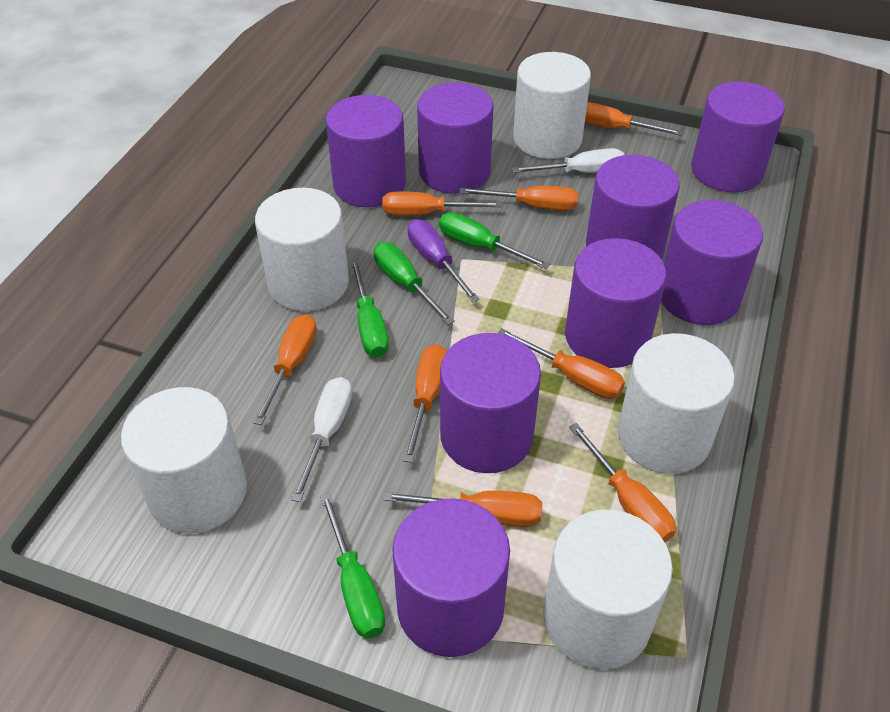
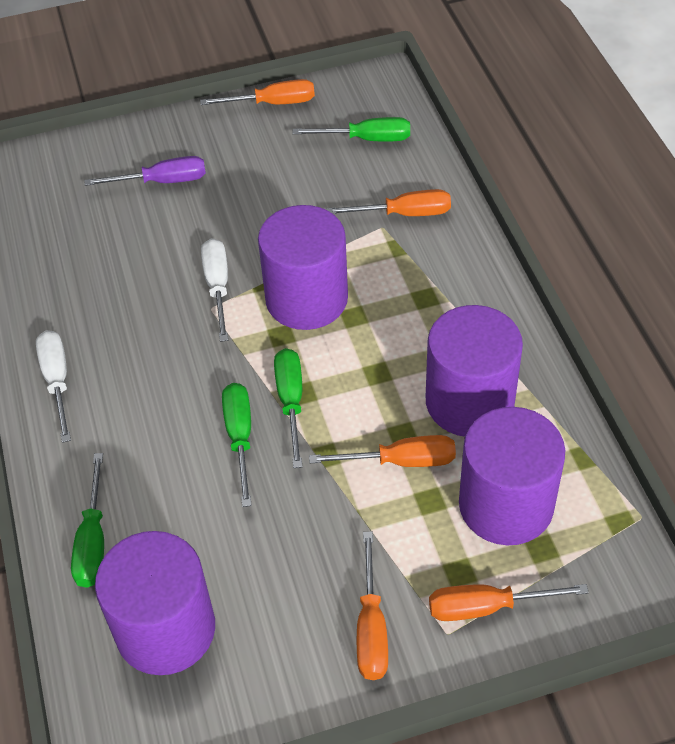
orange screwdriver: [253,314,317,425] [382,191,502,216] [384,491,542,527] [403,344,447,463] [459,186,578,211] [497,328,625,399] [569,423,676,542] [585,102,684,136] = 8 -> [200,79,315,105] [309,435,456,467] [326,189,451,216] [357,532,388,680] [429,584,589,621] = 5
purple cylinder: [326,95,406,207] [392,498,510,657] [417,83,493,194] [440,333,541,473] [565,238,666,368] [586,155,680,260] [661,200,763,325] [691,81,785,192] = 8 -> [95,531,215,675] [258,205,348,330] [426,305,523,437] [459,407,565,545] = 4
white cylinder: [121,387,247,534] [255,188,349,311] [513,52,591,159] [543,510,673,669] [618,333,735,474] = 5 -> none = 0

